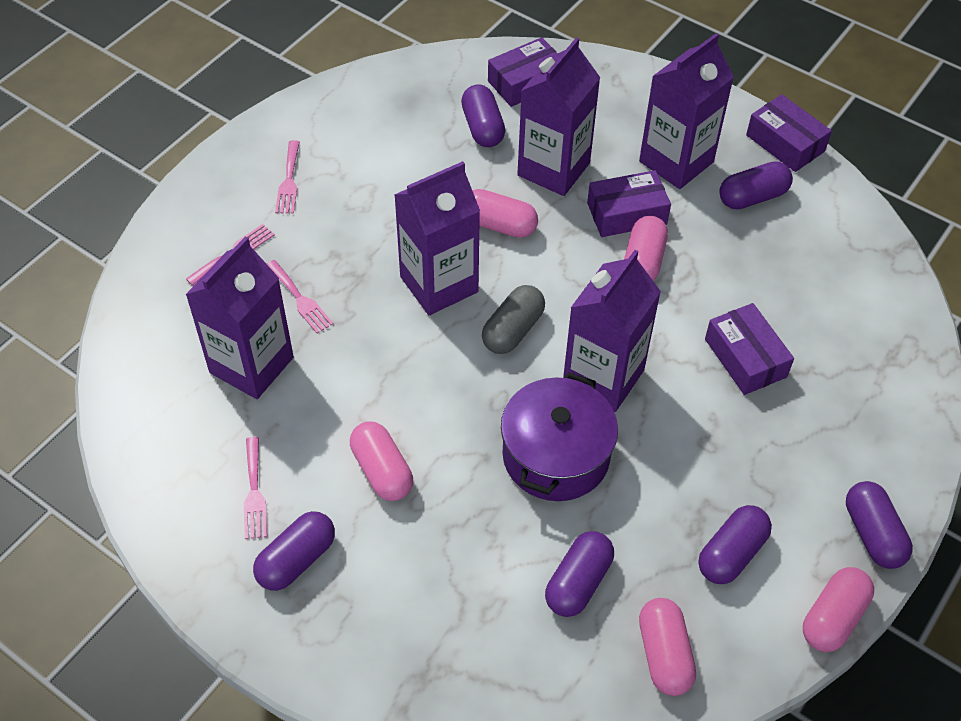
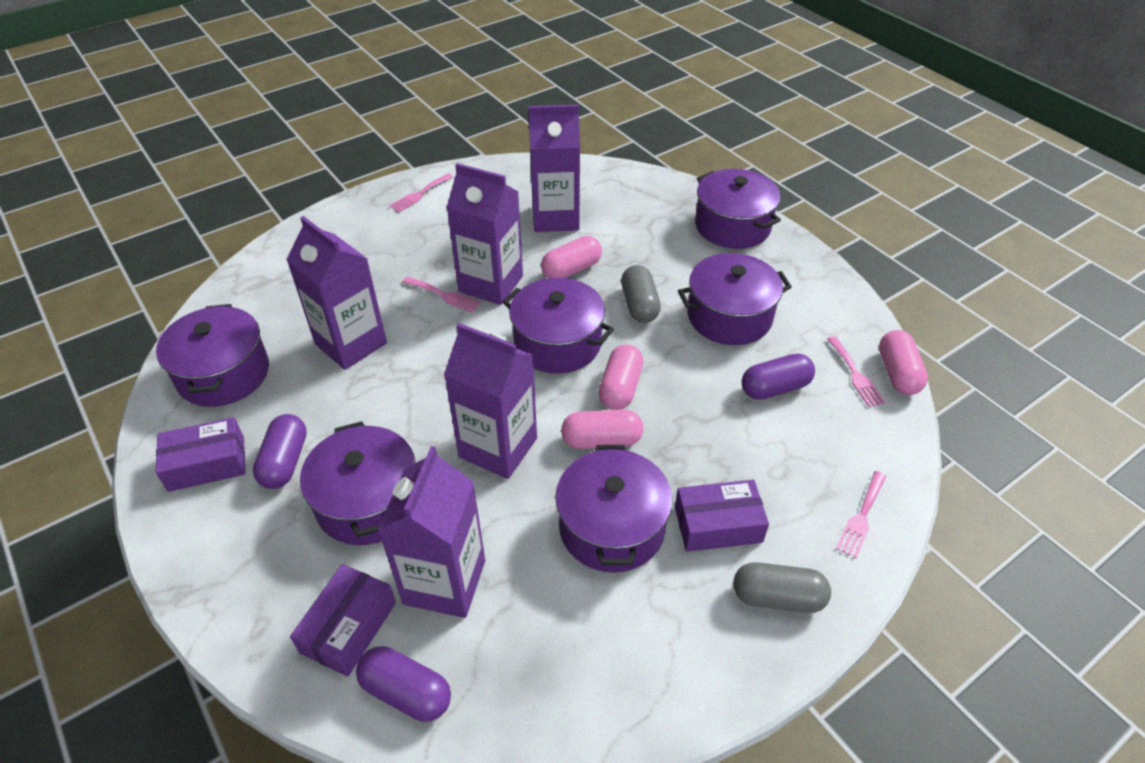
grey capsule: [482,285,545,354] = 1 -> [621,265,661,323] [733,562,831,613] = 2
pink capsule: [350,421,413,501] [472,189,538,238] [624,216,668,281] [639,598,696,696] [803,567,874,652] = 5 -> [541,236,602,278] [561,410,643,449] [599,344,643,410] [879,330,928,395] = 4
purple box: [488,37,557,107] [587,170,671,237] [705,303,794,395] [746,94,832,172] = 4 -> [156,417,245,492] [290,564,396,677] [675,480,769,552] = 3
purple capsule: [253,511,335,591] [461,84,505,147] [545,531,614,617] [698,505,772,584] [719,161,793,209] [846,481,913,569] = 6 -> [253,414,307,489] [356,646,451,722] [742,354,815,400] = 3
purple pot: [501,372,618,501] = 1 -> [156,304,269,407] [300,421,416,545] [503,278,614,374] [555,445,672,573] [678,253,792,345] [695,169,781,249] = 6

